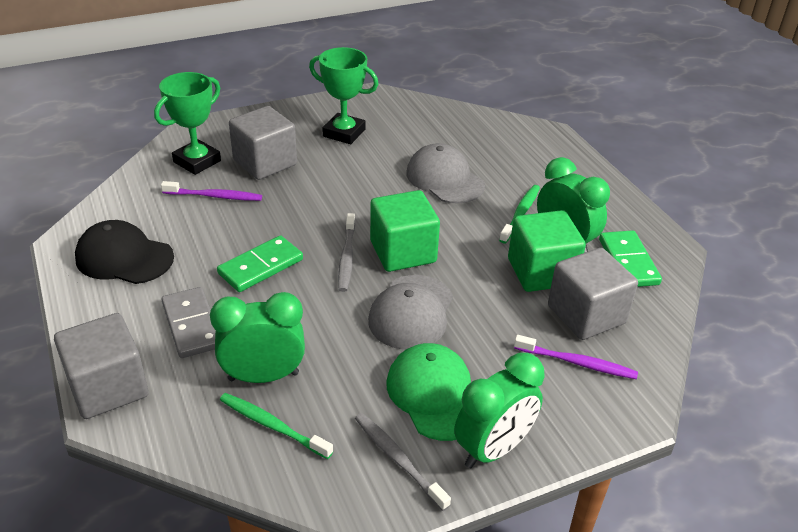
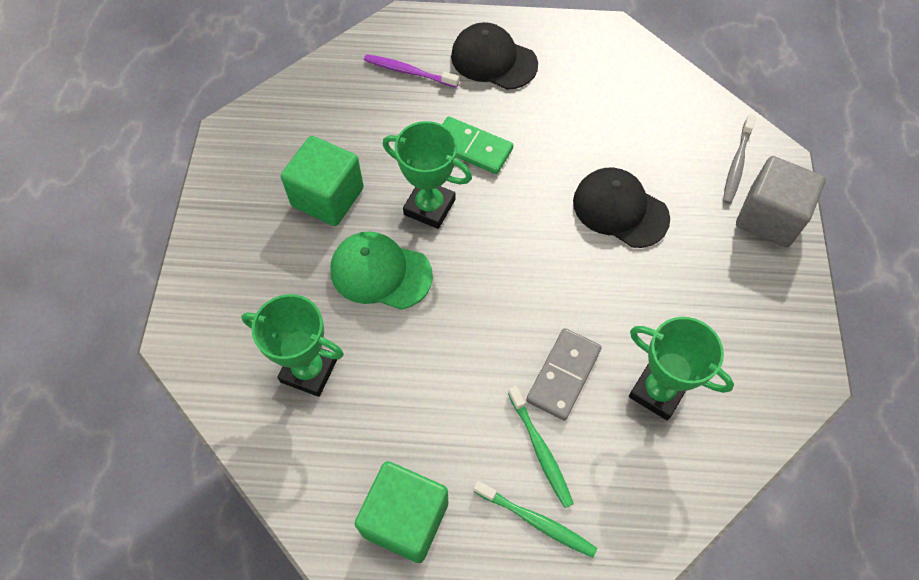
black cap: [75,220,174,284] = 1 -> [451,22,538,90] [573,168,670,248] = 2
green clock: [210,292,305,383] [454,353,545,468] [537,157,610,253] = 3 -> none = 0
green domino: [217,235,303,292] [599,230,662,287] = 2 -> [442,116,513,174] = 1
green trophy: [154,72,221,175] [309,47,379,144] = 2 -> [241,294,344,397] [383,121,472,229] [629,317,734,420] = 3
grey cap: [368,275,453,350] [407,143,485,204] = 2 -> none = 0
grey cube: [54,313,148,419] [229,106,297,180] [548,248,638,340] = 3 -> [736,156,826,247] = 1
grey toothbrush: [338,213,355,292] [355,413,451,511] = 2 -> [723,114,756,204] = 1
purple toothbrush: [161,181,262,201] [514,335,638,379] = 2 -> [364,54,459,88] = 1

